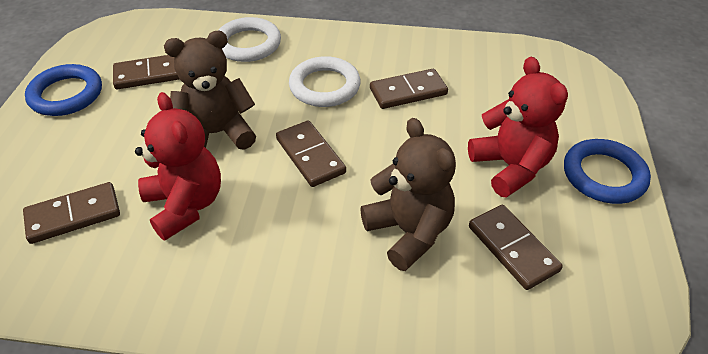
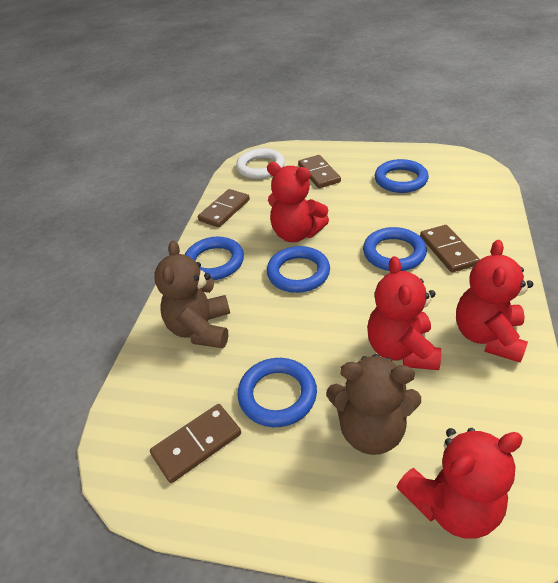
blue ring: [25,64,102,116] [564,139,651,204] = 2 -> [185,237,244,280] [237,358,317,427] [267,246,330,293] [363,227,427,271] [375,159,429,193] = 5
brown domino: [23,182,120,244] [113,55,180,89] [276,120,346,187] [370,69,448,109] [469,205,563,290] = 5 -> [150,404,241,483] [198,189,250,227] [298,155,341,188] [420,225,480,273] = 4
red teddy bear: [135,92,221,241] [468,57,568,198] = 2 -> [267,162,329,242] [367,256,441,370] [397,428,523,539] [456,240,533,363] = 4
white ring: [218,17,281,62] [289,56,361,107] = 2 -> [236,148,285,179] = 1

